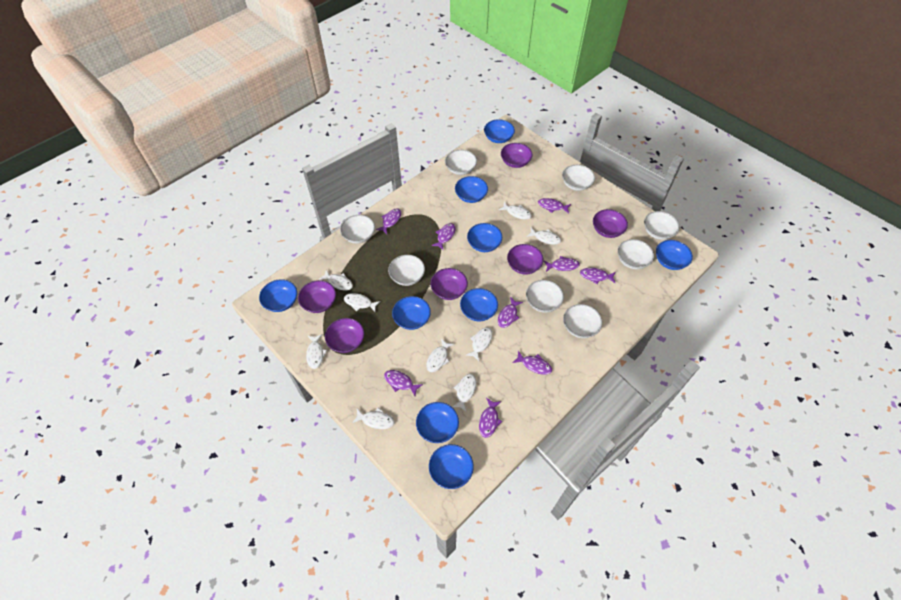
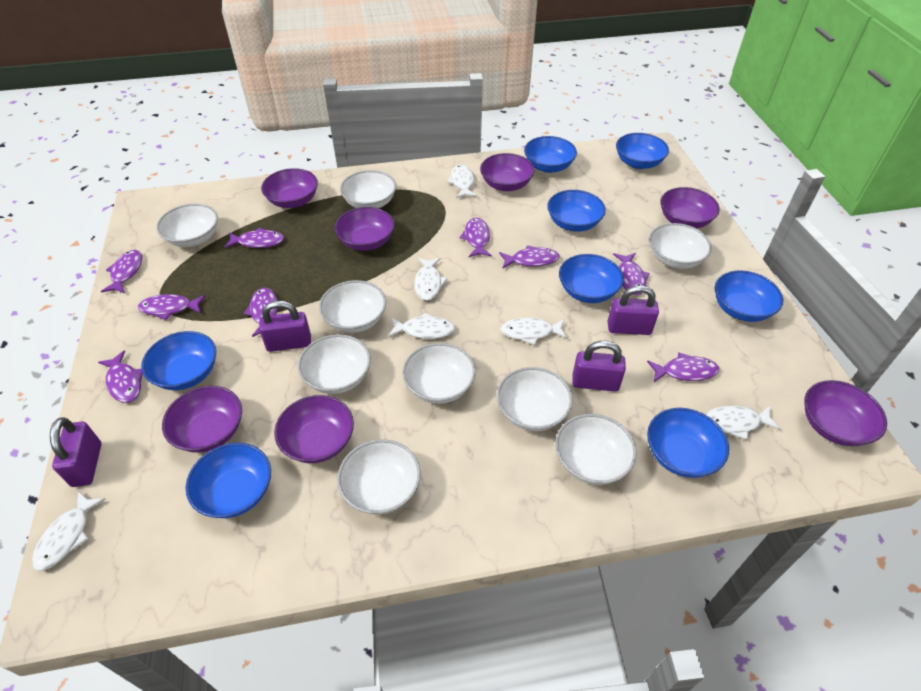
blue bowl: [259,279,297,312] [392,296,431,330] [416,402,459,443] [429,444,474,489] [455,176,488,203] [460,288,498,321] [467,223,502,252] [484,119,515,143] [656,240,693,270] = 9 -> [141,331,216,390] [185,443,271,518] [524,136,577,173] [547,190,606,232] [559,254,624,303] [616,133,669,169] [647,408,729,478] [715,271,784,322] = 8
purple bowl: [298,280,336,313] [325,318,364,353] [431,268,468,300] [501,143,533,168] [507,244,543,275] [593,209,628,238] = 6 -> [162,386,242,453] [261,168,318,208] [274,395,354,463] [334,207,394,251] [480,153,535,191] [660,187,720,229] [804,380,887,446] = 7
purple padlock: none = 0 -> [50,418,101,487] [259,300,311,352] [572,341,626,392] [608,285,659,335] = 4
white bowl: [340,215,375,244] [388,255,425,286] [445,150,477,175] [526,280,564,313] [562,165,595,191] [563,304,602,338] [618,239,654,269] [644,211,679,240] = 8 -> [156,204,218,247] [298,334,371,394] [319,280,386,333] [337,439,421,514] [340,170,396,208] [402,343,476,404] [497,367,573,431] [555,414,637,485] [649,223,712,269] = 9
white fish: [306,334,327,369] [318,270,353,290] [344,293,381,312] [352,408,394,429] [427,338,454,372] [452,374,476,412] [466,327,492,361] [499,202,532,219] [526,228,561,245] = 9 -> [32,491,105,571] [388,313,455,339] [414,258,447,300] [447,164,477,198] [500,317,568,345] [705,406,781,440] = 6

